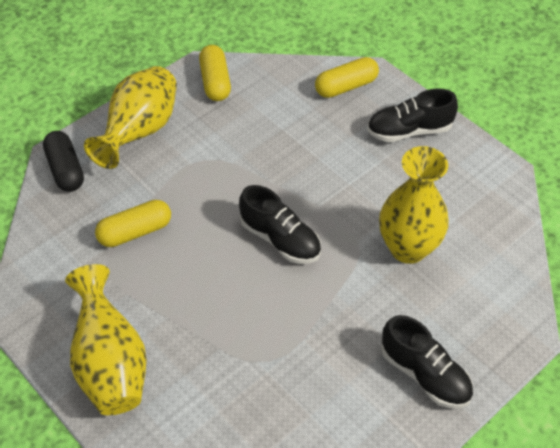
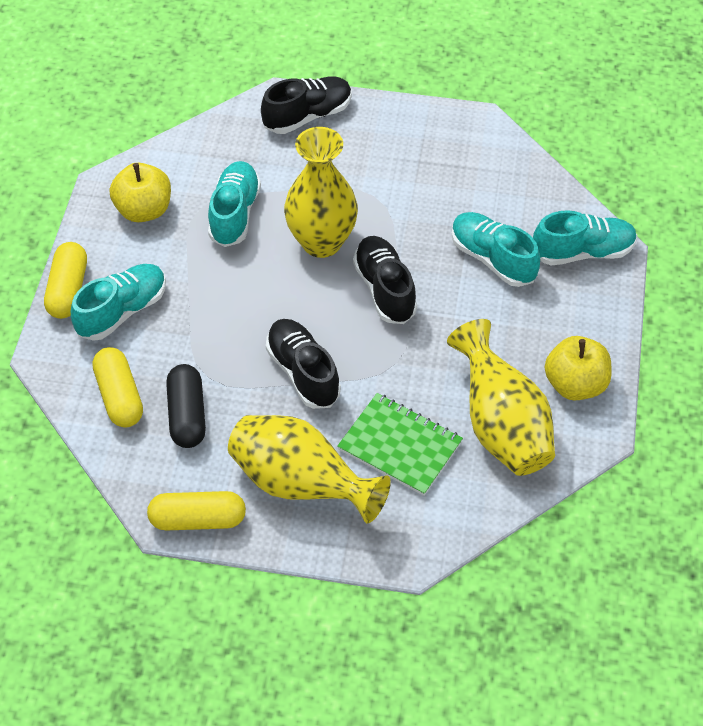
green notebook: none = 0 -> [337,393,463,496] = 1
turquoise shoe: none = 0 -> [71,264,166,341] [208,161,261,247] [452,212,540,287] [533,210,637,265] = 4
yellow apple: none = 0 -> [110,163,171,222] [545,336,611,401] = 2

